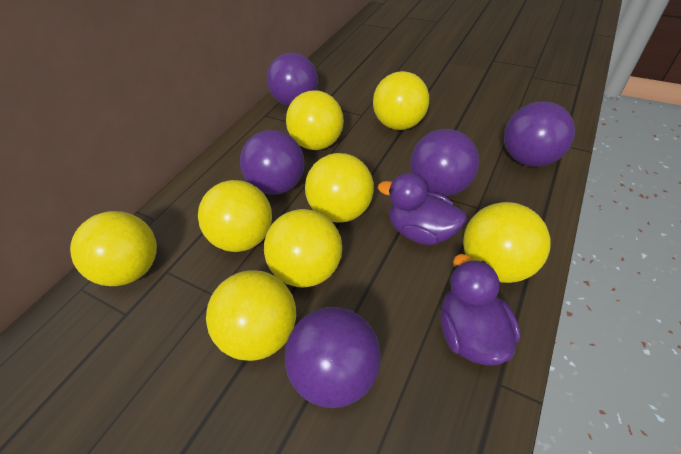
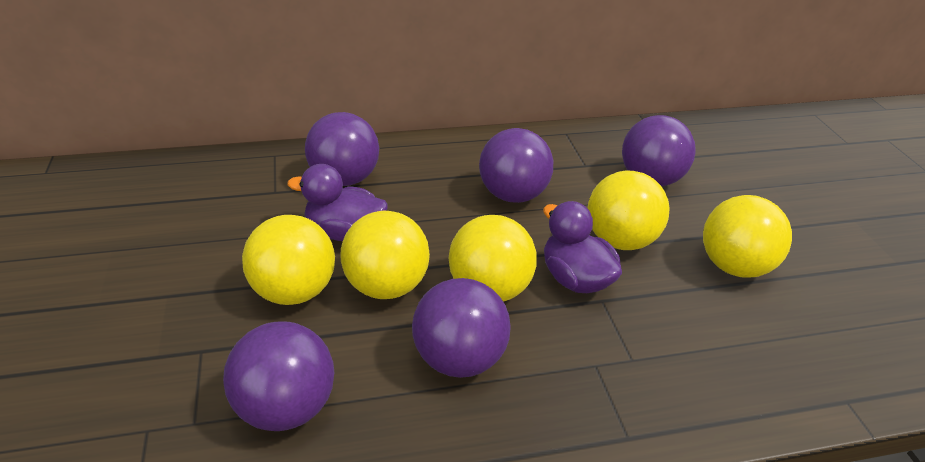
yellow ball: [70,211,157,286] [198,180,272,252] [206,270,296,361] [264,209,342,287] [286,90,344,150] [305,153,374,223] [373,71,429,130] [463,202,551,283] = 8 -> [242,215,335,305] [340,211,430,299] [449,215,537,301] [587,170,670,250] [703,195,792,278] = 5

